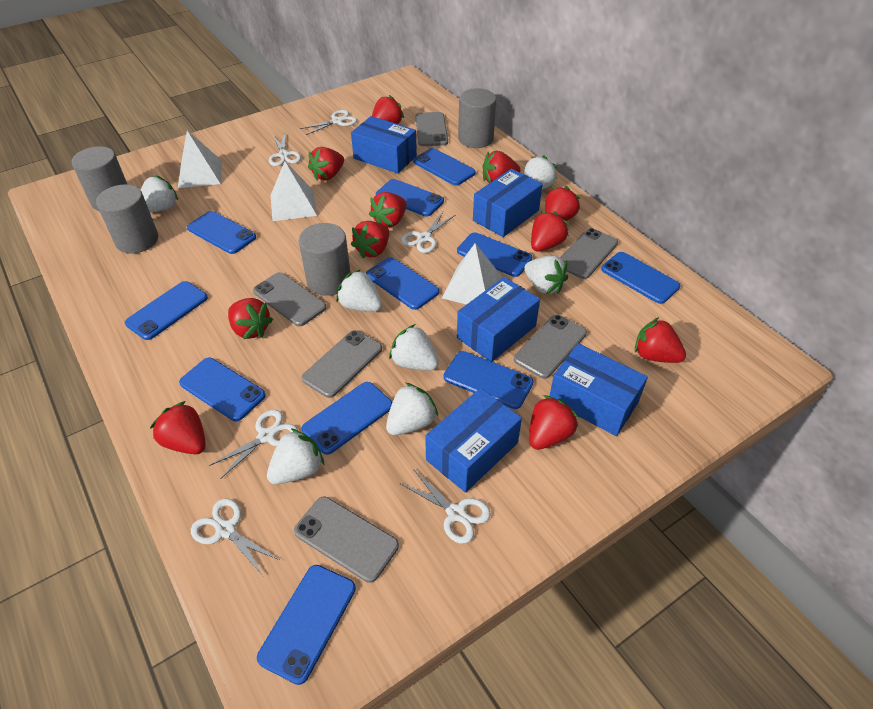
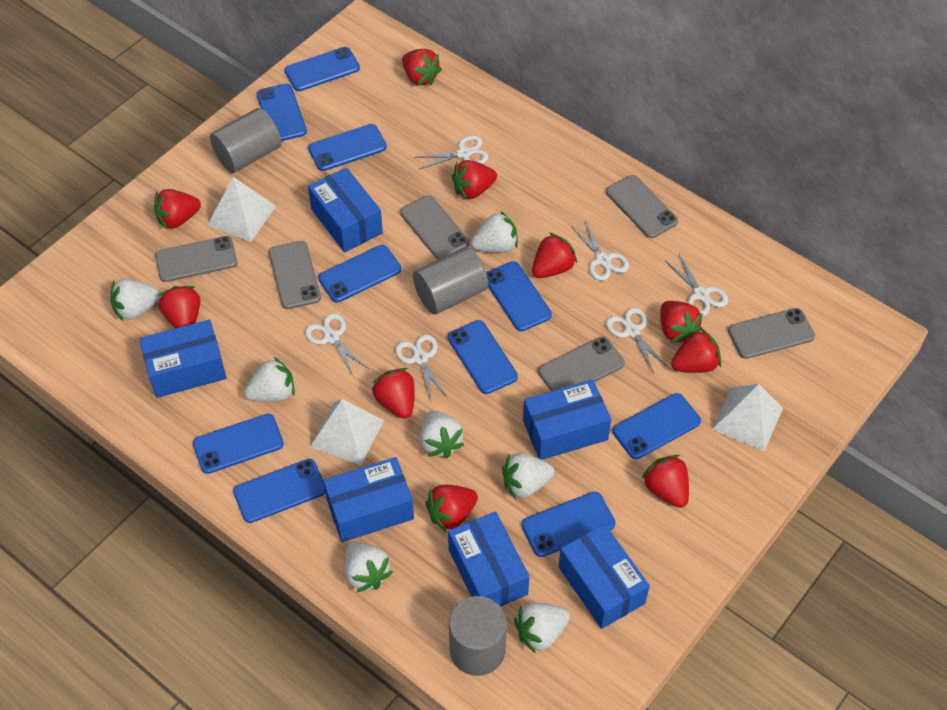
blue box: [351,116,417,174] [425,388,522,493] [457,277,540,362] [473,169,543,237] [549,343,648,436] = 5 -> [140,320,227,398] [308,167,383,252] [323,457,414,542] [448,511,530,606] [523,379,611,460] [559,524,650,629] = 6
blue phone: [125,281,208,340] [179,358,266,421] [187,211,256,254] [257,565,356,685] [302,382,392,455] [366,257,439,310] [376,179,444,217] [413,148,476,186] [444,351,533,409] [457,232,532,277] [601,252,680,304] = 11 -> [193,414,284,474] [233,459,325,523] [257,83,307,141] [284,47,360,91] [308,124,387,171] [318,245,401,303] [448,320,518,394] [486,261,552,331] [522,492,615,557] [613,393,701,459] = 10
grey cylinder: [72,146,128,211] [96,184,158,254] [299,223,351,296] [458,88,496,148] = 4 -> [210,108,281,173] [413,247,488,314] [449,596,507,676] = 3
red strawberry: [150,401,206,454] [228,298,273,340] [308,147,344,181] [351,221,389,259] [369,192,406,228] [372,95,404,124] [482,151,521,183] [529,395,579,450] [531,211,569,252] [545,186,581,221] [635,317,686,363] = 11 -> [154,189,201,230] [158,286,200,328] [372,368,415,419] [402,49,442,86] [425,485,478,532] [452,160,497,200] [532,233,577,278] [641,455,689,508] [660,301,703,343] [671,329,721,373] = 10

